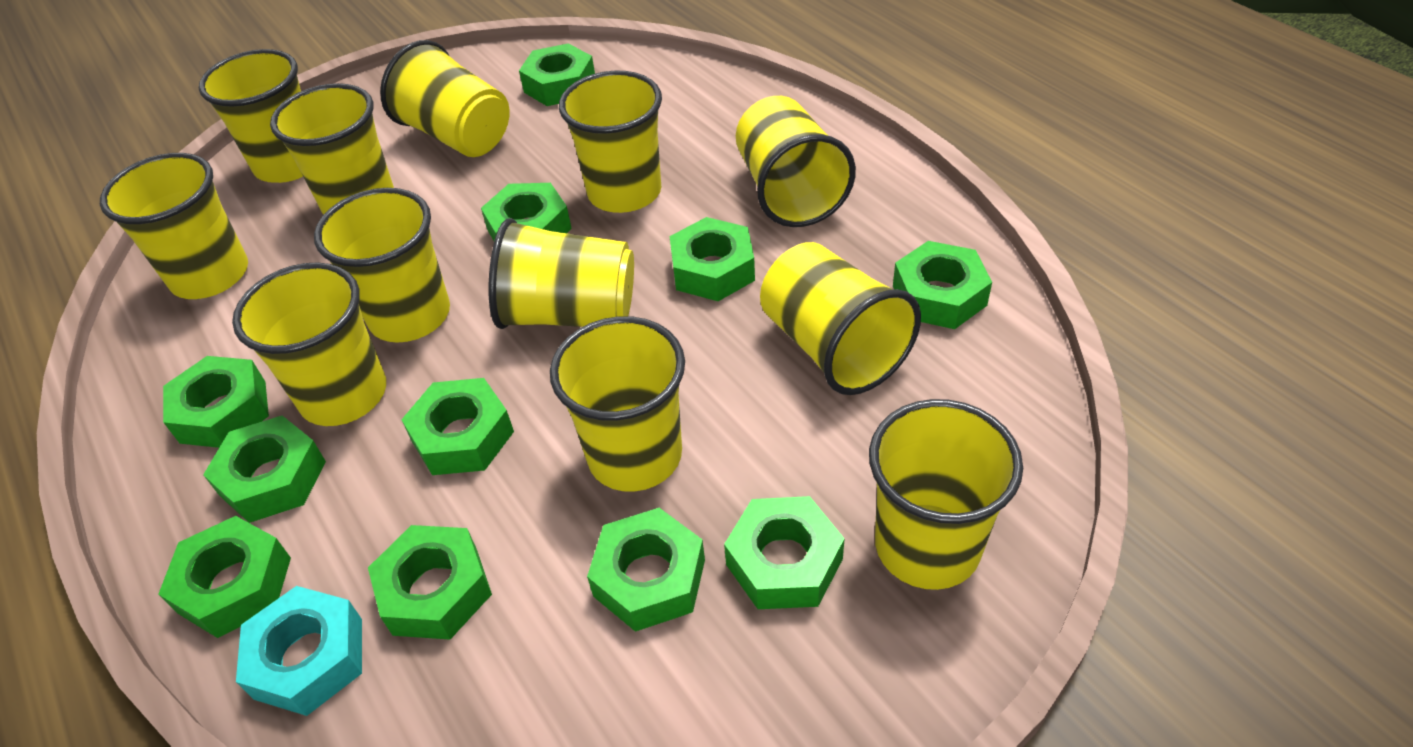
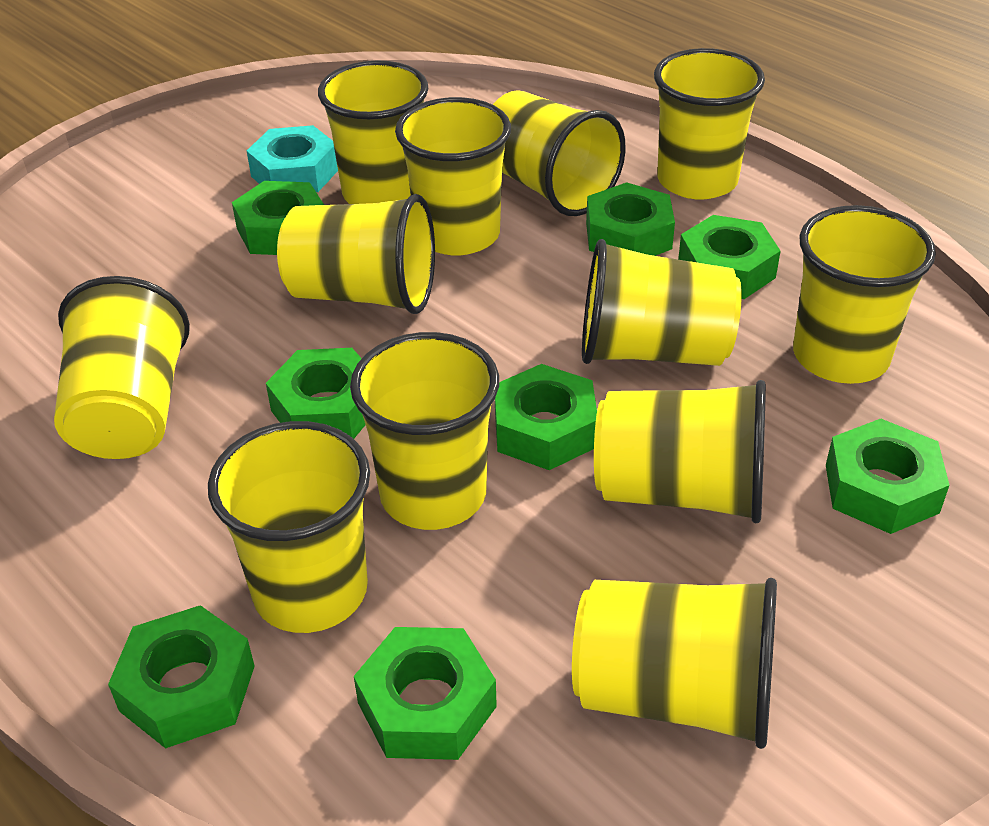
green nut: [158,516,291,638] [163,356,269,448] [203,416,326,523] [368,525,492,640] [401,378,514,475] [481,183,572,241] [519,43,595,106] [587,508,705,632] [670,217,755,301] [724,496,845,609] [893,241,992,329] = 11 -> [108,605,255,749] [232,181,324,255] [266,348,365,439] [354,627,497,760] [495,364,597,470] [586,182,675,256] [678,215,781,299] [826,418,949,534] = 8

